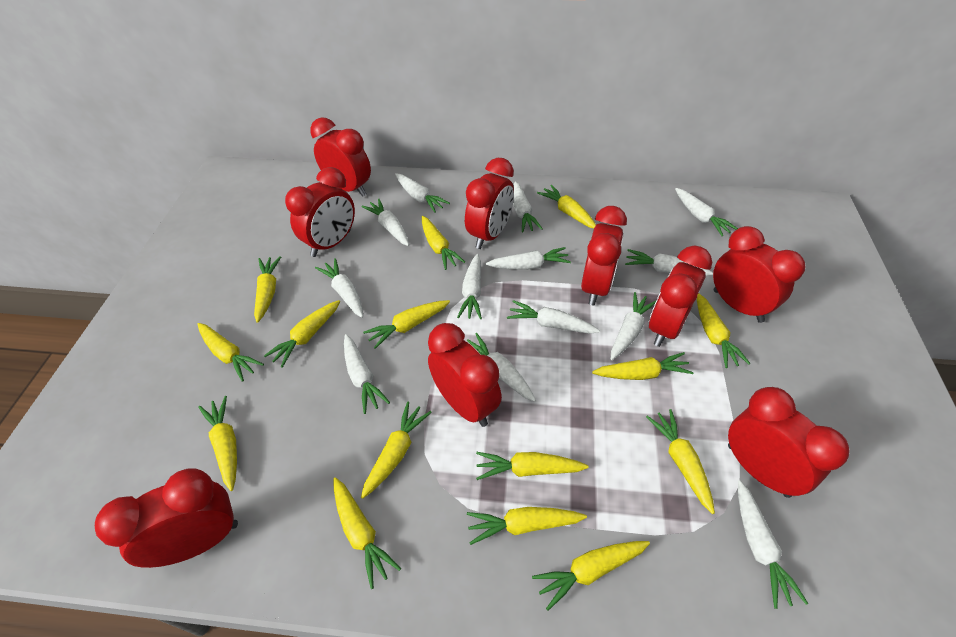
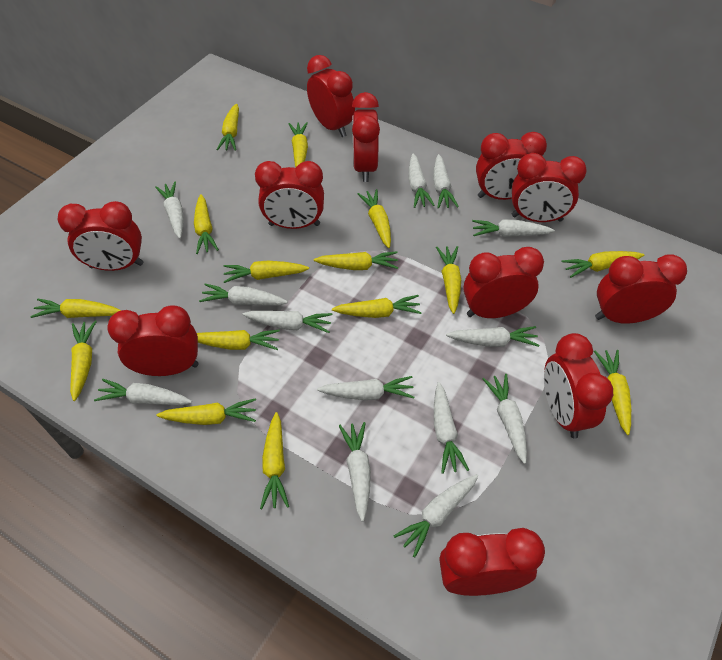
red clock: [95,469,238,568] [285,167,355,257] [310,117,371,197] [428,323,502,427] [465,158,514,249] [581,206,627,306] [649,245,712,347] [713,226,806,323] [728,387,850,498] = 9 -> [58,201,143,271] [107,305,199,376] [255,161,324,229] [307,55,355,137] [352,92,380,182] [439,528,545,596] [463,247,544,318] [476,132,547,200] [512,153,587,222] [544,333,613,438] [595,254,687,324] = 11

